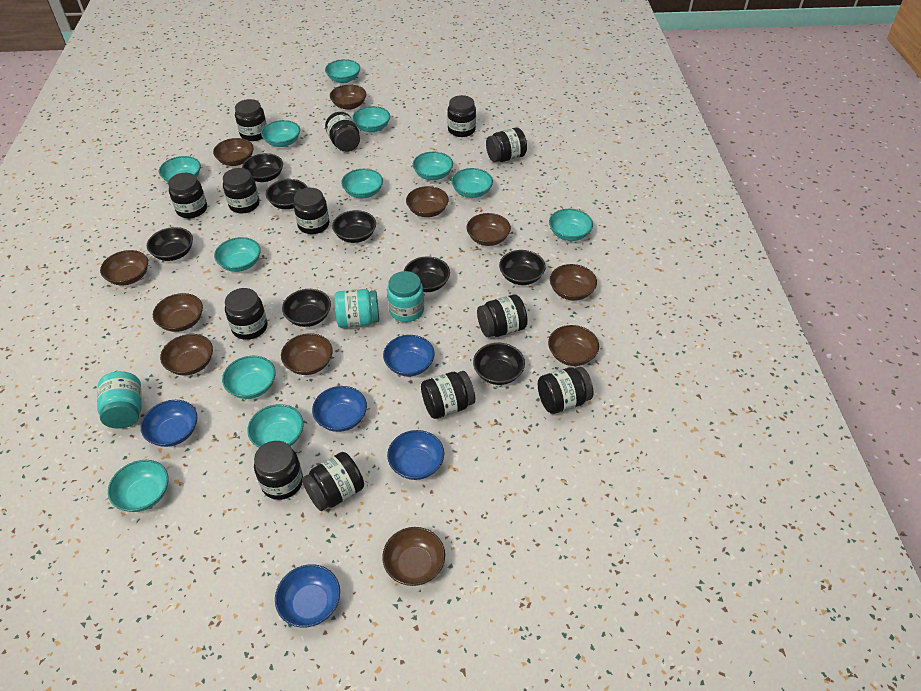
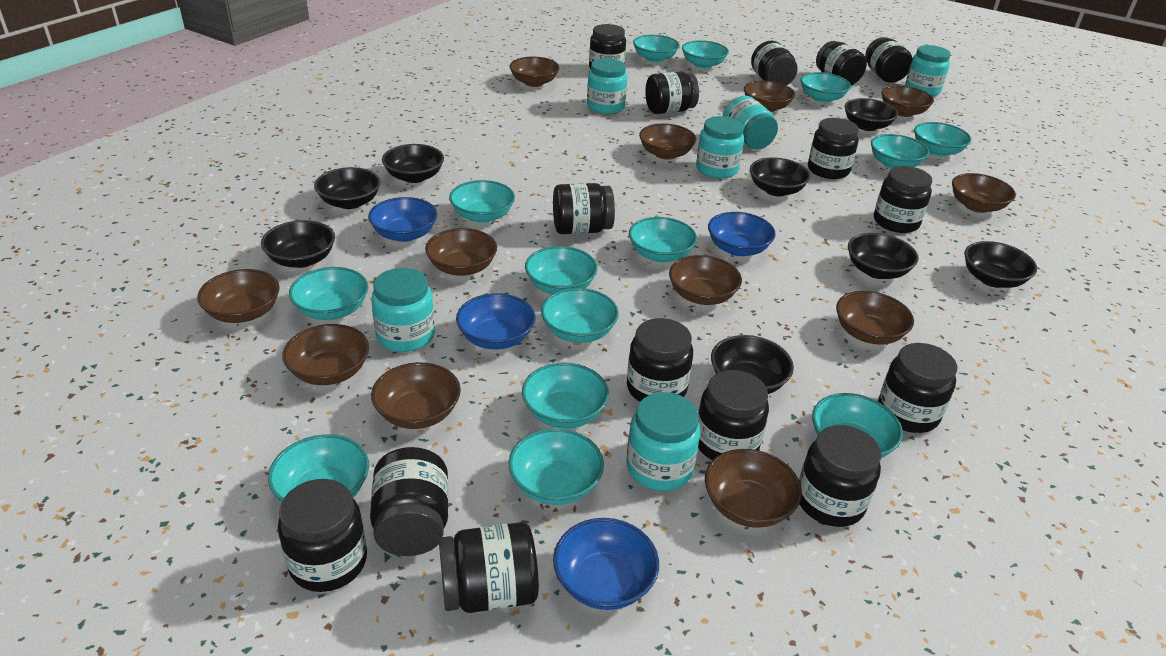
black jar: [168,173,207,218] [223,168,260,213] [225,288,268,340] [235,99,267,141] [254,441,303,500] [294,188,329,234] [302,452,364,511] [325,112,360,152] [421,371,475,419] [447,95,476,137] [477,294,528,337] [486,127,527,162] [538,367,593,414] = 13 -> [278,479,367,592] [370,447,449,556] [439,522,539,613] [553,183,615,234] [589,24,626,69] [627,318,693,402] [645,72,699,114] [698,370,769,460] [751,41,798,85] [799,425,881,527] [808,118,859,179] [816,41,867,85] [865,37,912,83] [874,166,932,233] [878,343,957,433] = 15
blue bowl: [141,400,197,447] [275,564,340,628] [312,386,367,432] [383,335,435,376] [387,430,444,480] = 5 -> [368,197,437,242] [456,293,535,349] [553,518,659,610] [708,212,776,256] = 4
brown bowl: [100,250,148,285] [153,293,203,332] [160,334,213,375] [213,138,254,166] [281,333,333,375] [330,84,366,110] [382,527,445,586] [406,186,449,217] [467,213,511,246] [548,325,599,366] [550,264,597,301] = 11 -> [197,269,280,323] [283,324,369,385] [371,362,461,429] [425,228,497,276] [509,57,560,87] [639,123,696,160] [669,255,742,305] [705,449,802,528] [744,81,795,112] [836,291,914,344] [881,86,934,117] [952,173,1016,213] = 12
turquoise bowl: [108,460,169,512] [159,156,201,182] [214,237,261,272] [222,356,276,399] [247,404,303,448] [261,120,300,147] [325,59,360,83] [341,169,383,198] [352,106,390,132] [413,152,453,180] [451,168,493,198] [549,209,593,241] = 12 -> [268,435,369,501] [289,267,368,320] [449,180,515,223] [508,428,604,505] [522,363,609,429] [525,246,598,294] [541,288,619,343] [629,217,697,262] [633,35,680,63] [682,40,729,69] [800,72,851,103] [812,393,903,458] [871,134,929,169] [914,122,971,157] = 14
turquoise jar: [97,371,142,429] [334,289,379,328] [387,271,424,322] = 3 -> [371,268,435,352] [587,58,627,114] [627,392,701,491] [696,116,744,178] [723,96,778,150] [905,45,951,96] = 6

